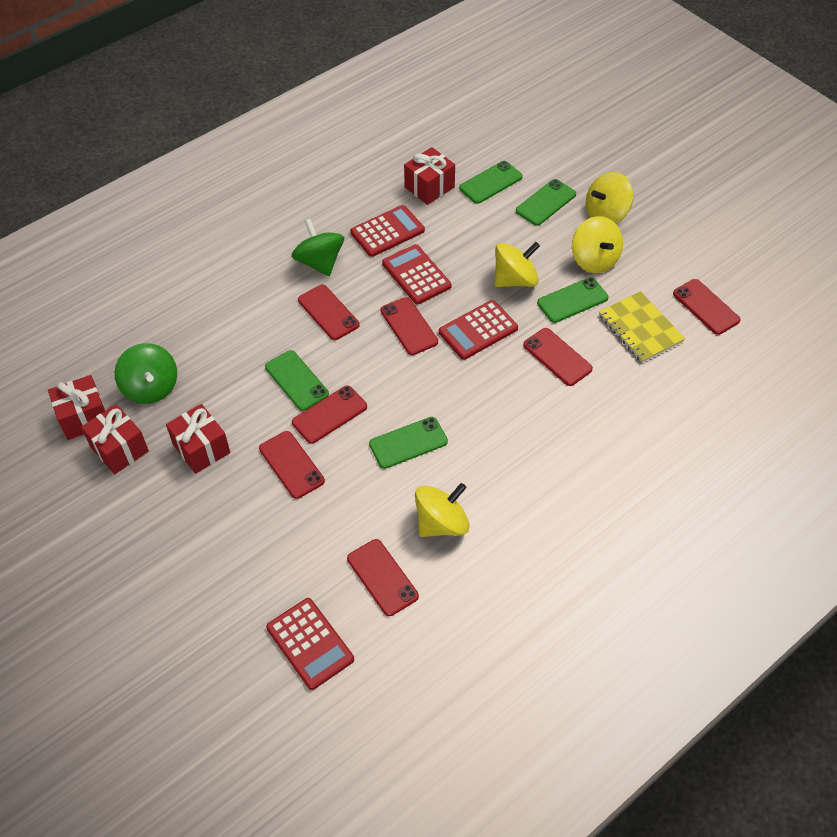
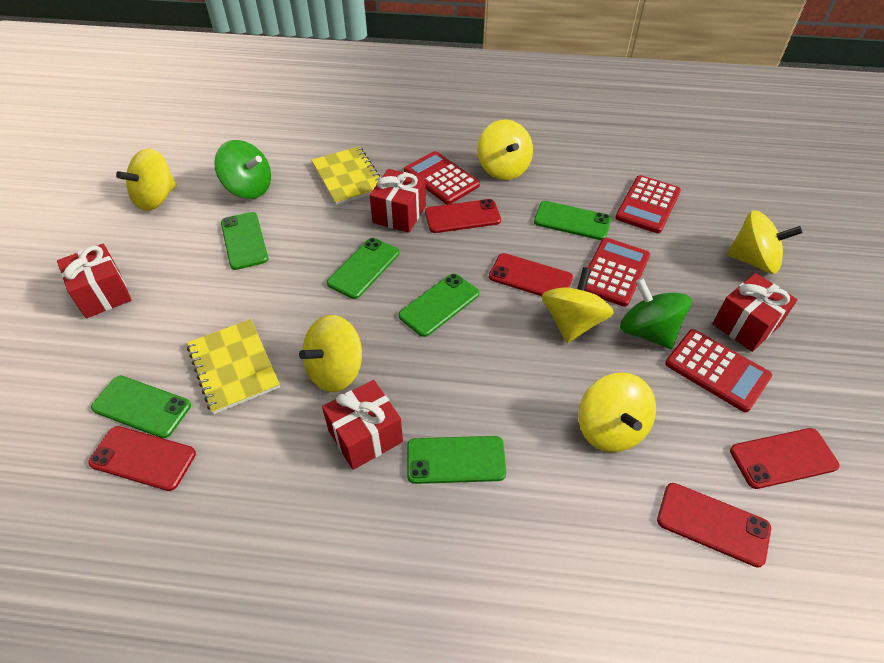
green phone: [265,350,329,411] [369,417,448,469] [459,161,523,204] [516,179,576,226] [537,277,608,323] = 5 -> [91,376,191,438] [221,212,268,270] [327,238,399,299] [398,273,479,337] [407,436,506,484] [534,201,611,240] = 6
red phone: [259,431,325,499] [292,385,367,444] [298,285,360,340] [347,539,419,616] [380,297,438,355] [523,328,593,386] [673,279,741,335] = 7 -> [88,426,196,491] [425,199,501,233] [489,253,573,296] [657,483,771,568] [730,428,839,489] = 5
yellow notebook: [599,291,685,363] = 1 -> [187,319,280,414] [311,146,381,205] = 2
yellow spinning top: [415,483,469,537] [495,242,540,287] [572,216,623,273] [586,172,633,224] = 4 -> [116,148,177,211] [299,315,362,392] [477,119,533,180] [542,267,614,343] [579,372,656,452] [726,210,803,274] = 6

